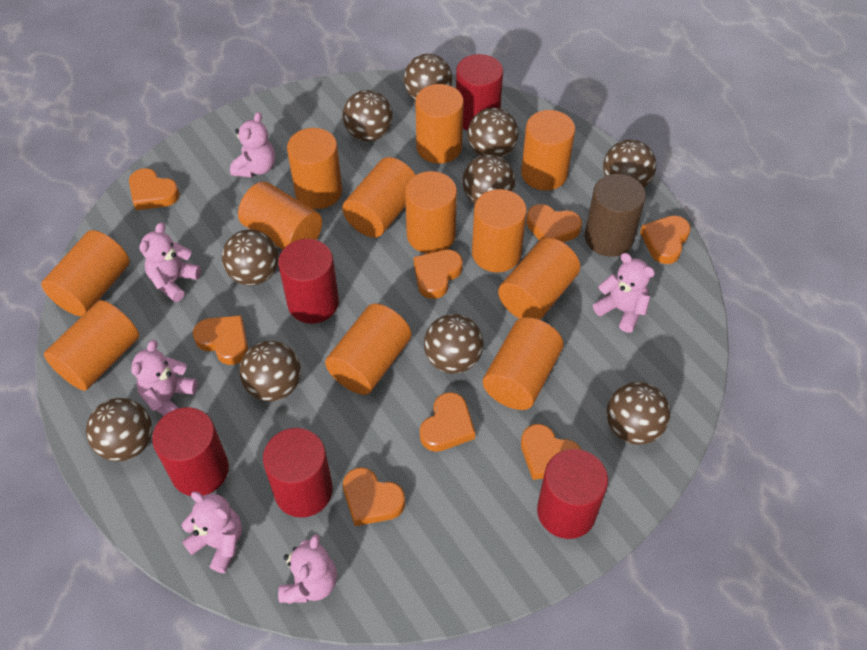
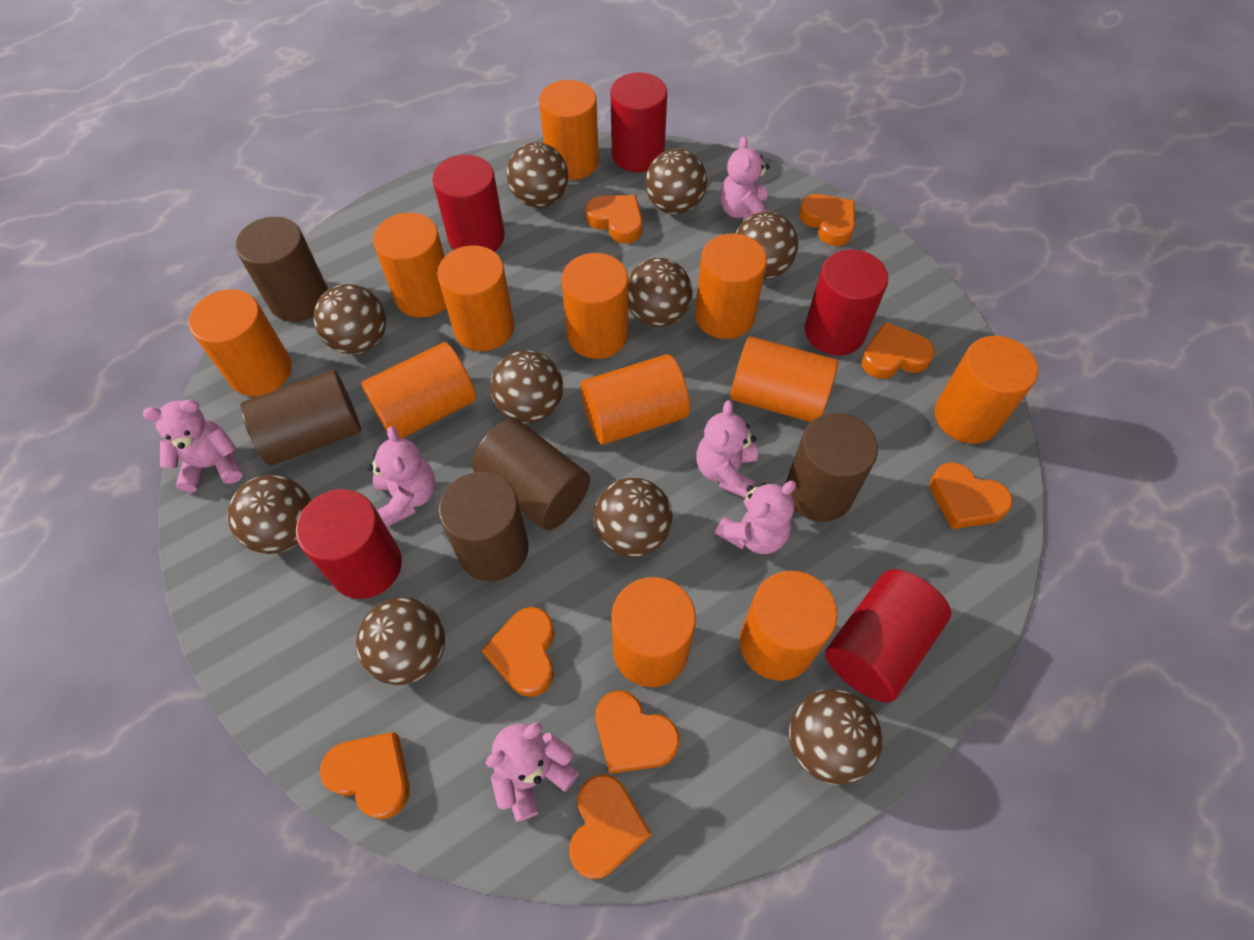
brown cylinder: [585,174,646,257] = 1 -> [236,217,328,322] [240,370,361,465] [439,472,529,581] [472,419,590,530] [786,413,878,522] = 5

